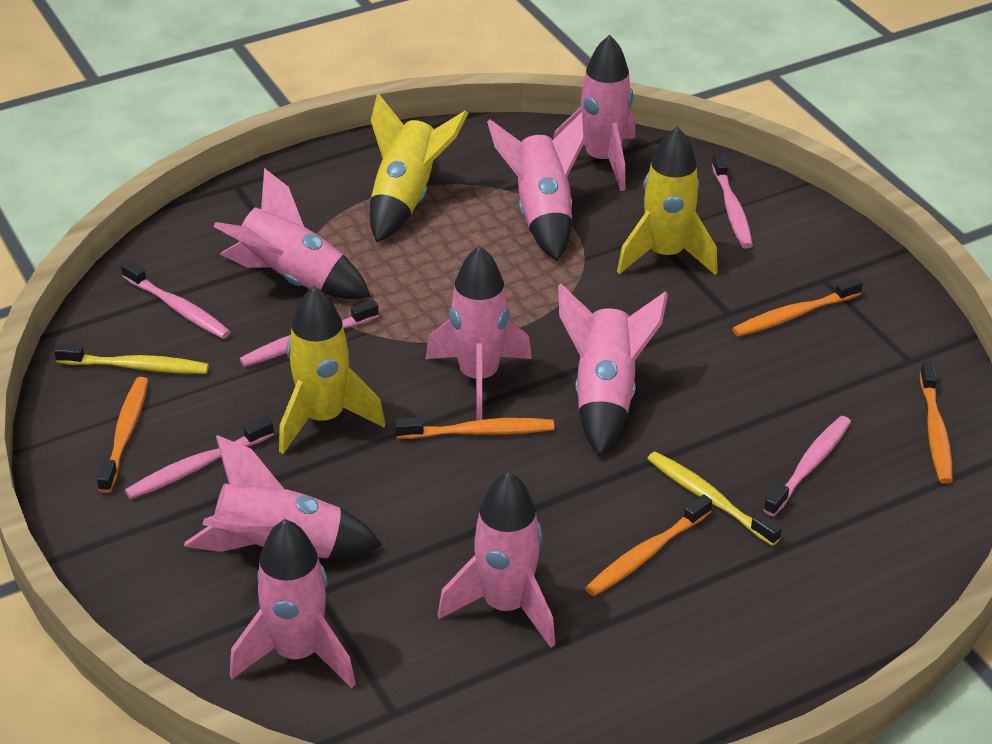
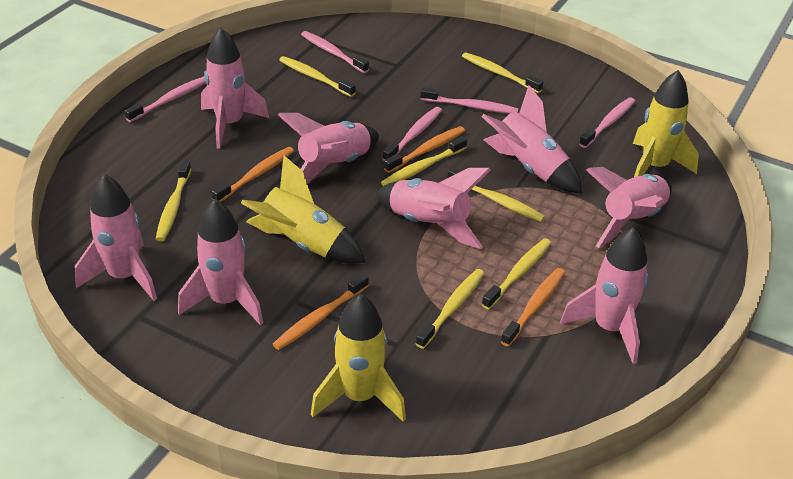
orange toothbrush: [97,377,148,493] [395,417,554,439] [585,494,712,596] [732,277,863,337] [920,362,953,484] = 5 -> [212,147,294,202] [273,273,369,350] [384,126,465,173] [501,268,565,347] = 4
yellow toothbrush: [54,344,209,374] [647,451,782,546] = 2 -> [156,160,191,241] [279,56,356,97] [381,136,467,186] [416,269,485,349] [447,167,545,222] [462,52,543,93] [482,238,551,309] = 7

